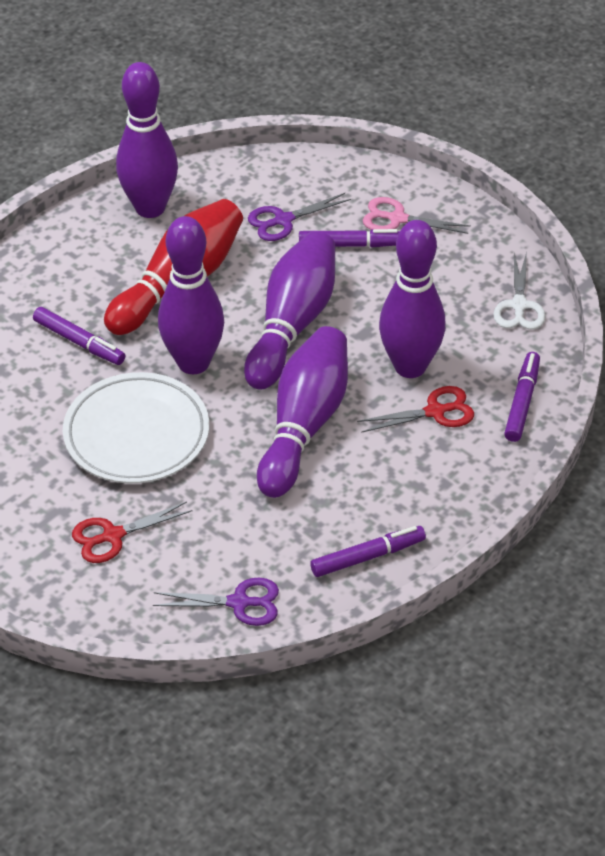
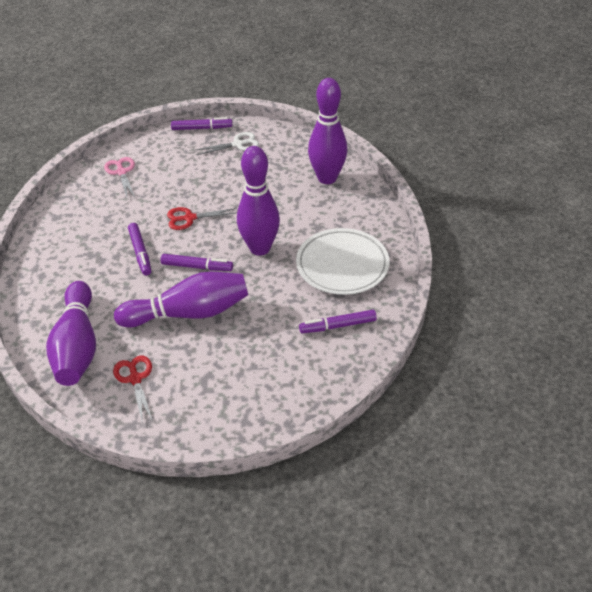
purple bowling pin: [116,62,178,218] [158,216,224,374] [244,231,335,390] [257,326,348,498] [379,220,446,378] = 5 -> [46,281,96,386] [114,272,248,327] [237,146,280,256] [308,78,347,184] = 4
purple scissors: [153,578,279,626] [248,193,351,241] = 2 -> none = 0
red bowling pin: [104,199,243,335] = 1 -> none = 0

